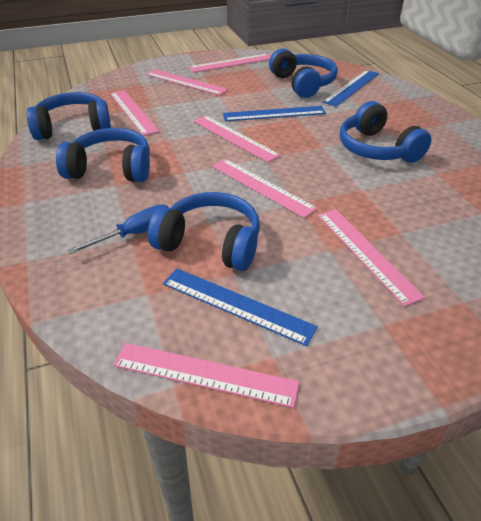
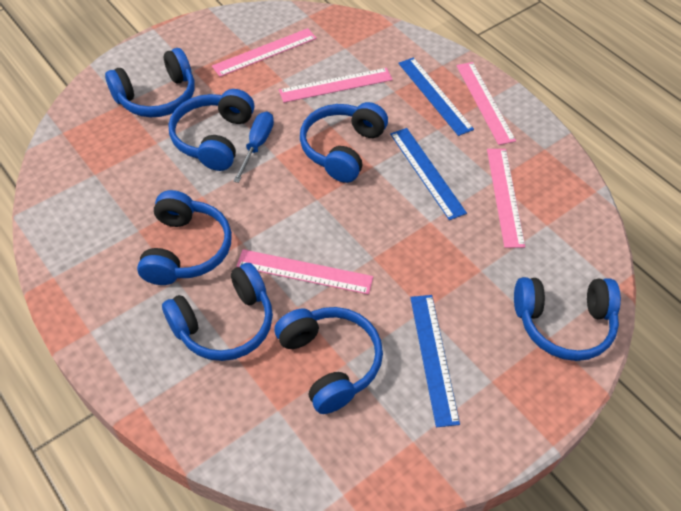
blue headphones: [27,92,111,140] [56,128,150,182] [148,192,260,271] [269,49,338,98] [340,101,431,163] = 5 -> [105,48,195,117] [137,190,232,285] [162,263,273,361] [169,89,255,171] [274,307,383,414] [300,102,388,183] [514,277,621,361] = 7
pink ruler: [110,90,159,136] [113,343,299,408] [146,69,228,95] [189,54,271,73] [193,116,281,162] [212,159,318,218] [318,209,425,307] = 7 -> [212,28,317,77] [236,249,373,295] [279,68,393,103] [456,62,516,145] [487,149,525,248] = 5

